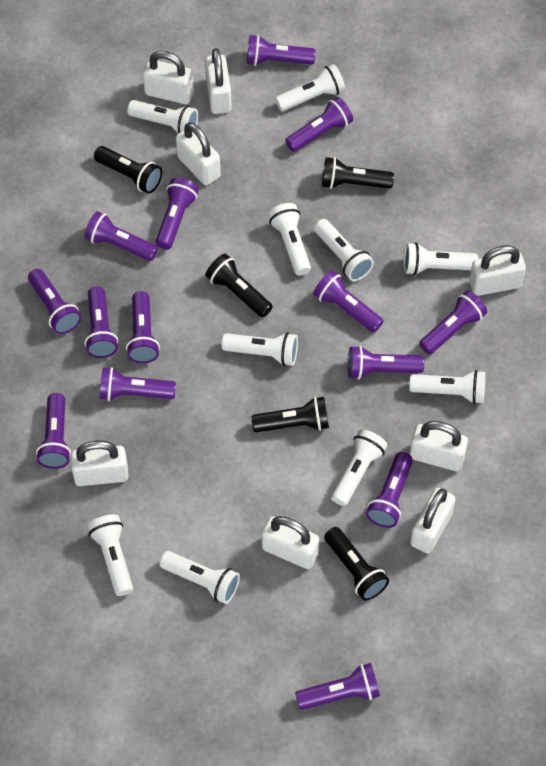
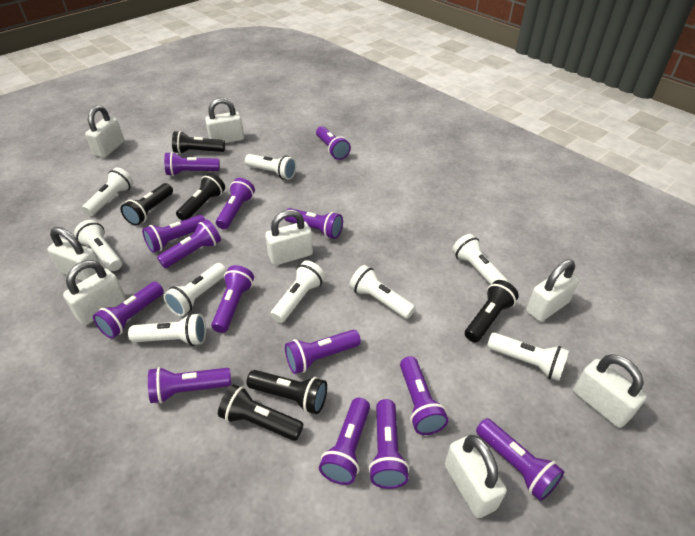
black flashlight: [94,146,162,194] [205,254,273,318] [251,397,329,432] [322,157,394,189] [324,527,389,601] = 5 -> [121,183,173,226] [172,131,225,154] [176,173,225,221] [218,384,304,441] [246,370,327,414] [465,280,519,343] = 6
white flashlight: [87,514,133,596] [127,100,198,133] [160,551,240,604] [222,332,298,366] [268,203,311,275] [275,64,345,111] [314,219,374,281] [331,429,387,506] [404,242,478,275] [409,370,485,404] = 10 -> [74,220,122,271] [82,167,134,216] [128,313,206,346] [163,263,227,316] [245,154,296,180] [270,260,325,323] [349,265,415,319] [452,234,508,285] [487,333,569,381] = 9

